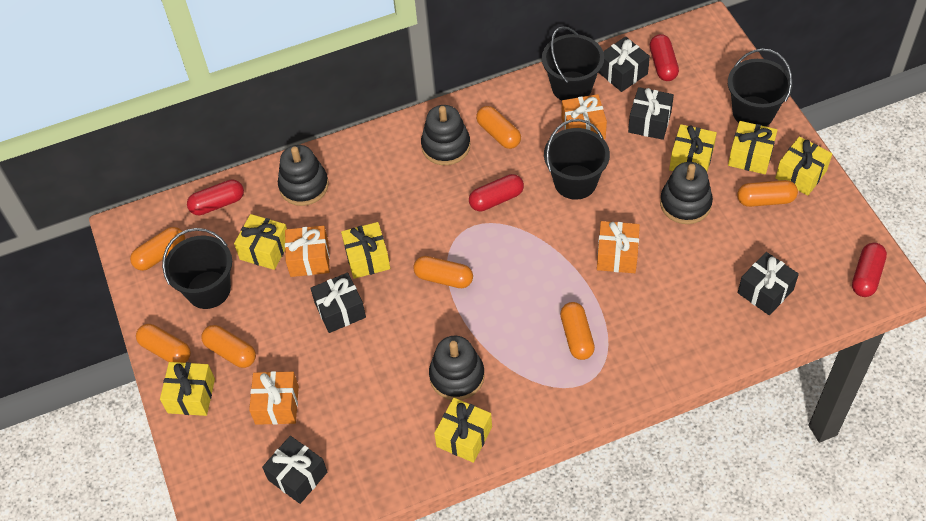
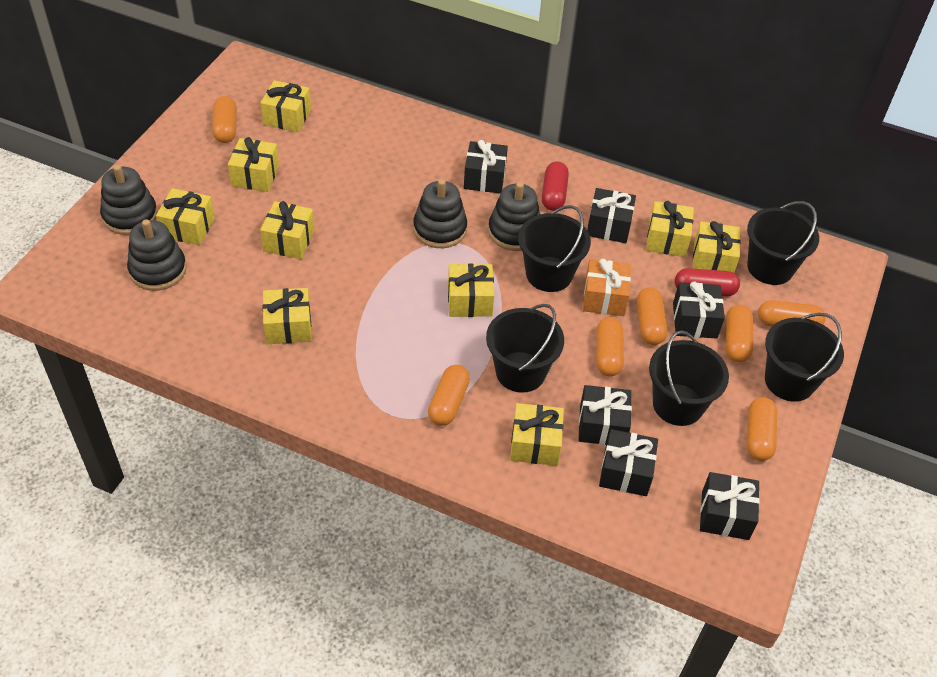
black bucket: [162,228,232,309] [542,26,604,101] [544,119,610,200] [728,49,793,127] = 4 -> [486,304,564,393] [518,205,591,292] [649,330,729,426] [747,201,819,285] [765,313,844,402] = 5
black gift: [262,436,327,504] [310,273,366,333] [598,37,650,92] [628,87,674,140] [738,252,799,315] = 5 -> [464,140,508,194] [578,385,632,445] [587,188,636,243] [599,429,658,496] [673,282,725,338] [700,472,760,540] = 6
orange gift: [249,371,299,425] [285,226,330,277] [562,94,607,139] [597,221,640,273] = 4 -> [583,259,631,316] = 1
red capsule: [187,179,244,216] [469,174,524,211] [650,34,679,81] [852,243,887,297] = 4 -> [542,162,569,211] [675,268,740,297] = 2
yellow gift: [160,362,215,416] [234,214,287,270] [341,222,390,279] [434,398,492,463] [669,124,717,172] [728,121,777,174] [775,136,832,196] = 7 -> [156,188,215,245] [228,137,279,192] [260,201,315,259] [261,80,311,132] [263,288,312,344] [448,263,494,317] [510,403,564,466] [646,201,694,257] [693,221,741,273] = 9

